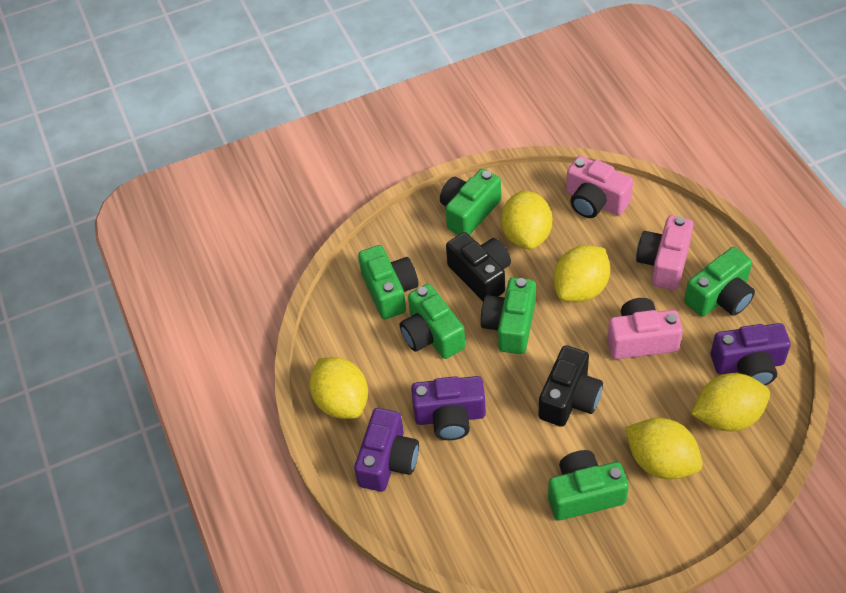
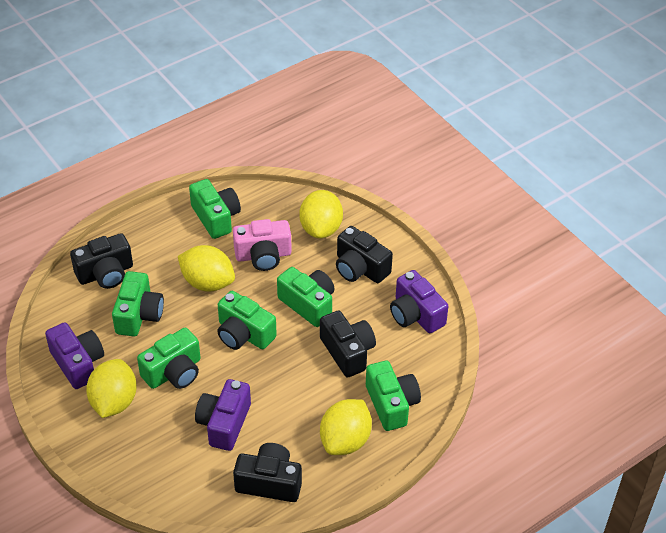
black camera: [446,232,511,301] [539,345,603,427] = 2 -> [70,233,133,289] [233,443,302,502] [320,310,376,378] [336,226,393,283] = 4
pink camera: [566,156,633,218] [607,298,683,359] [636,216,694,290] = 3 -> [233,219,292,271] = 1
yellow lemon: [310,357,368,419] [501,190,552,250] [554,245,610,302] [625,418,703,479] [691,373,770,431] = 5 -> [86,359,137,418] [178,245,235,292] [299,190,343,238] [320,399,372,455] = 4

